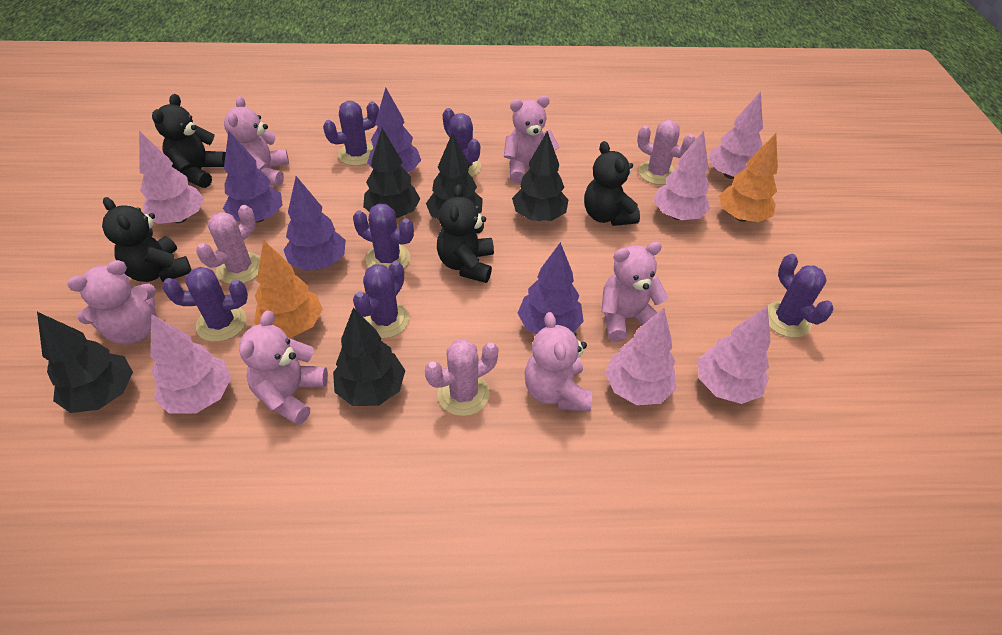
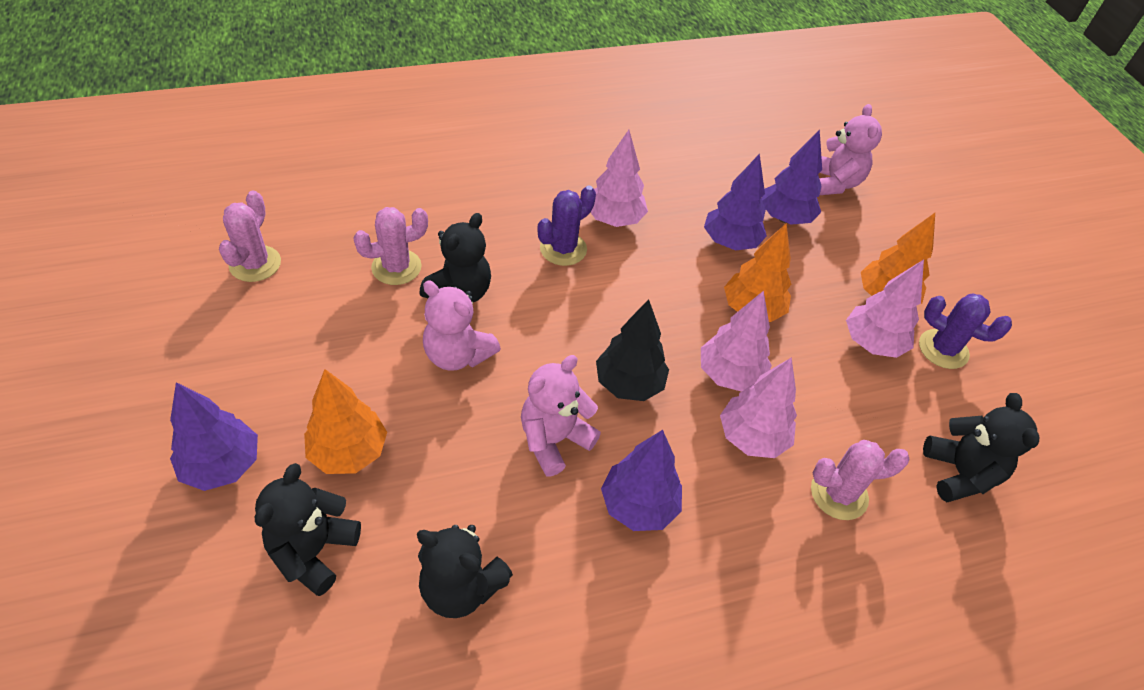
black tree: [37,312,133,413] [333,307,405,406] [363,128,420,218] [426,132,483,220] [512,131,568,221] = 5 -> [596,299,669,401] = 1
orange tree: [254,240,323,338] [719,133,778,222] = 2 -> [304,369,387,474] [724,223,791,322] [861,213,935,304] = 3
pink teddy bear: [67,260,156,345] [224,96,289,186] [239,310,328,425] [504,96,560,184] [524,312,592,411] [601,242,669,342] = 6 -> [423,281,501,371] [521,355,601,476] [819,104,882,195] = 3
pink tree: [139,131,204,224] [150,314,231,414] [605,308,676,405] [653,131,710,220] [698,306,770,404] [708,91,763,179] = 6 -> [591,130,648,227] [701,291,772,392] [720,357,797,458] [846,260,924,358] = 4
purple cactus: [162,267,248,342] [323,101,379,166] [353,204,414,268] [353,261,409,338] [443,108,481,177] [768,254,834,338] = 6 -> [537,185,596,266] [919,293,1012,369] = 2

